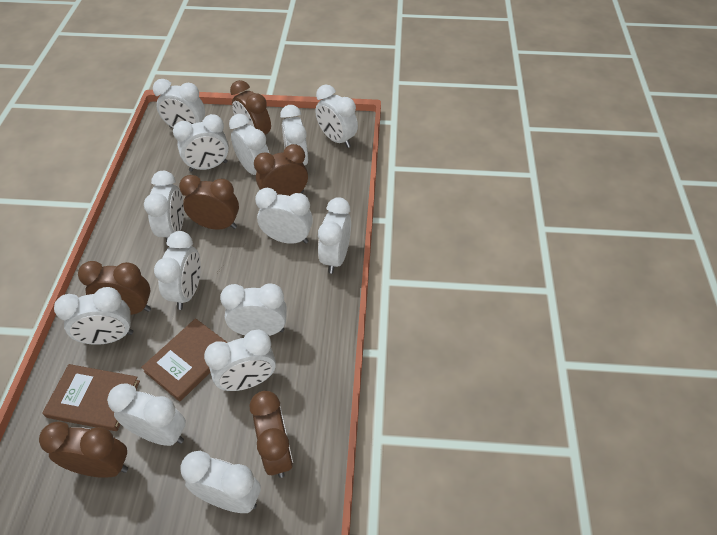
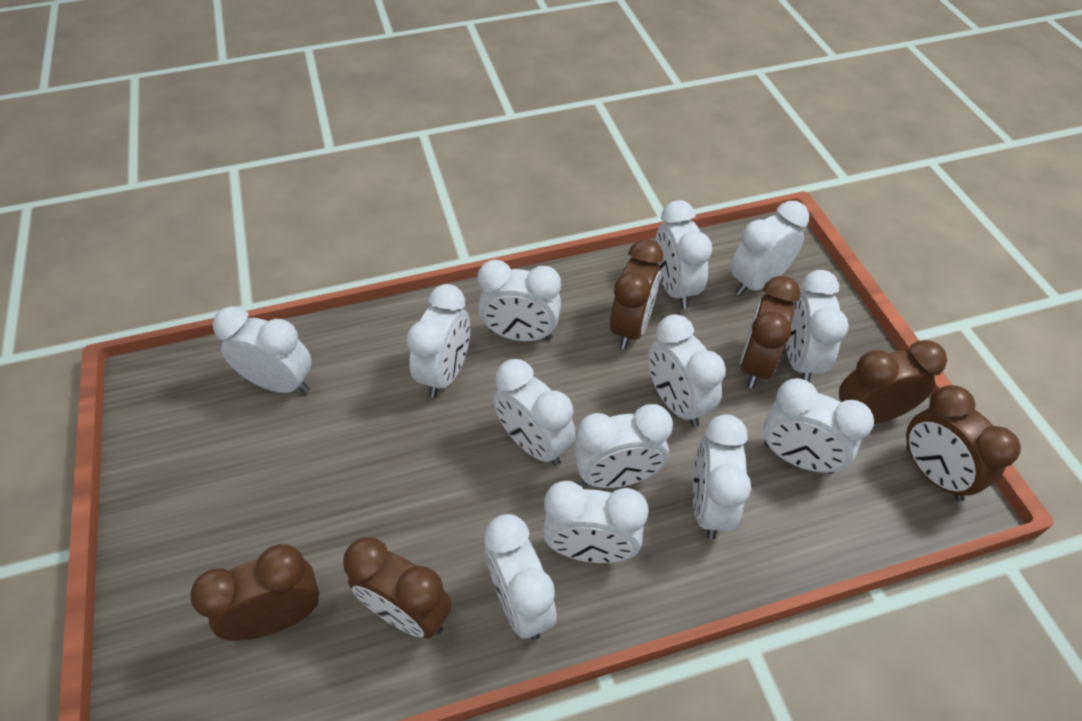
brown book: [42,364,140,431] [141,318,228,402] = 2 -> none = 0
white clock: [54,287,133,345] [107,384,186,446] [144,171,184,243] [153,79,205,128] [154,231,201,310] [173,114,229,172] [180,451,261,513] [204,329,276,391] [220,283,287,336] [229,114,269,175] [255,188,313,244] [280,105,308,166] [315,85,358,148] [318,197,351,274] = 14 -> [212,306,312,394] [406,284,470,398] [477,260,561,341] [484,514,557,640] [494,359,576,466] [543,481,649,563] [574,404,673,488] [648,314,726,427] [655,200,712,309] [693,414,751,539] [731,201,809,296] [763,378,874,474] [786,270,849,382] = 13

